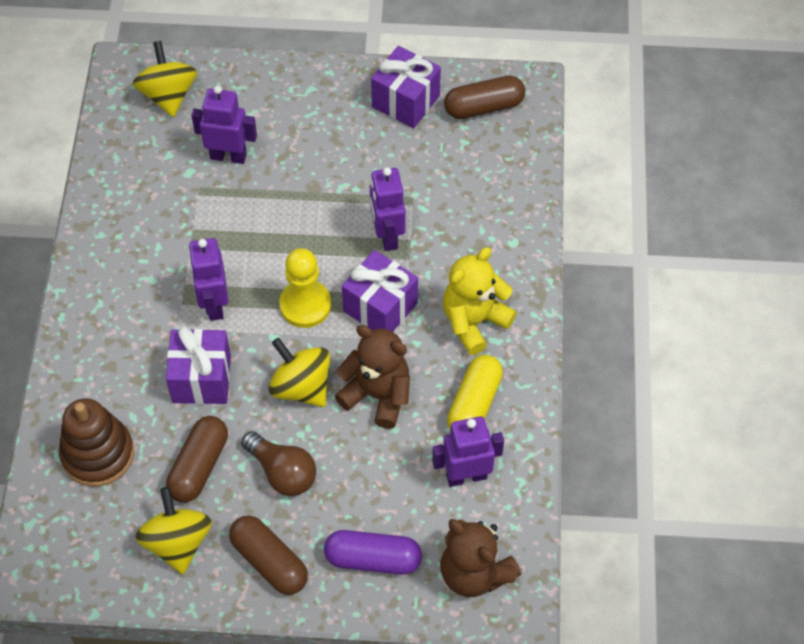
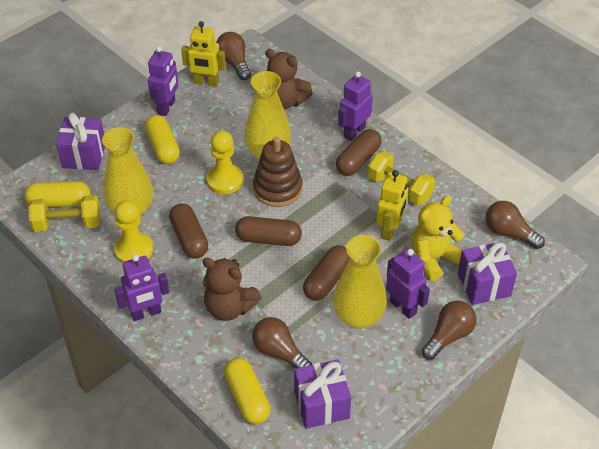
brown capsule: [166,416,228,503] [229,516,308,595] [444,76,525,119] = 3 -> [169,203,208,258] [235,216,302,246] [303,245,350,301] [336,129,382,176] = 4
brown light bulb: [241,431,316,496] = 1 -> [216,32,251,80] [252,317,312,369] [422,301,477,360] [486,201,545,249] = 4
purple capsule: [324,530,422,575] = 1 -> none = 0
yellow capsule: [447,355,503,431] = 1 -> [24,181,90,207] [145,115,180,164] [224,358,270,424] = 3
yellow dumbbell: none = 0 -> [28,195,101,232] [367,151,435,205] = 2
yellow pawn: [279,248,331,328] = 1 -> [114,200,153,263] [206,131,243,194] = 2
yellow robot: none = 0 -> [181,21,226,87] [376,170,408,241] = 2
yellow spinning top: [133,41,197,117] [135,487,212,574] [268,338,330,407] = 3 -> none = 0
yellow vase: none = 0 -> [102,127,153,216] [244,71,291,160] [333,235,387,329] = 3

